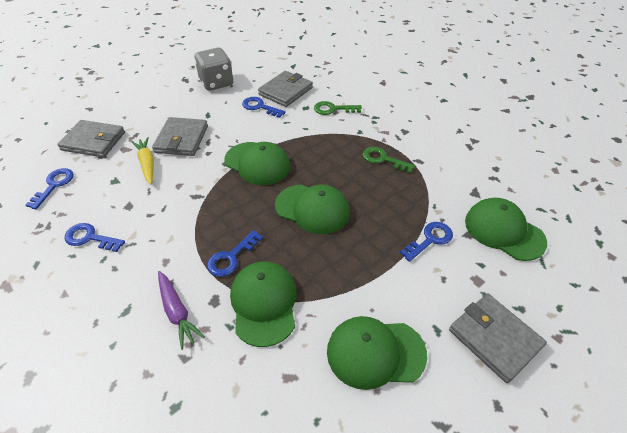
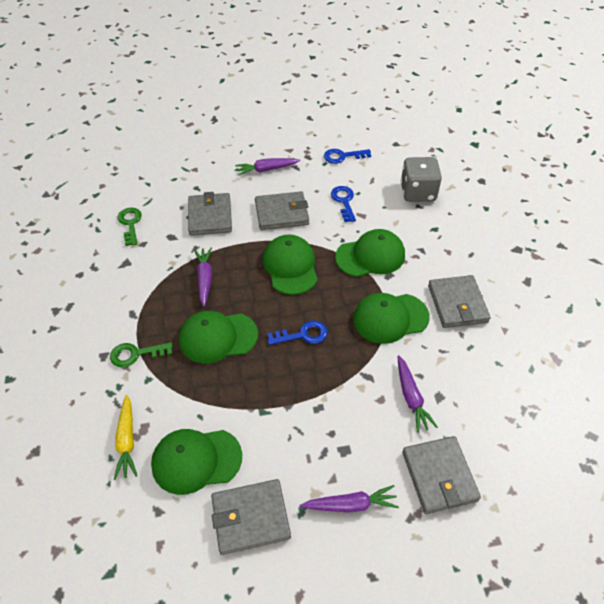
blue key: [25,168,74,209] [64,223,125,252] [207,230,263,277] [242,97,286,118] [400,222,453,262] = 5 -> [267,321,328,345] [324,149,371,164] [331,186,356,222] = 3
grey wallet: [57,120,125,158] [152,117,208,156] [258,71,313,107] [449,294,547,383] = 4 -> [188,192,232,236] [211,479,291,555] [255,191,309,230] [402,436,481,514] [428,275,491,328] = 5
purple carrot: [158,271,205,350] = 1 -> [194,248,212,307] [235,158,300,176] [300,485,399,513] [398,355,438,433] = 4

